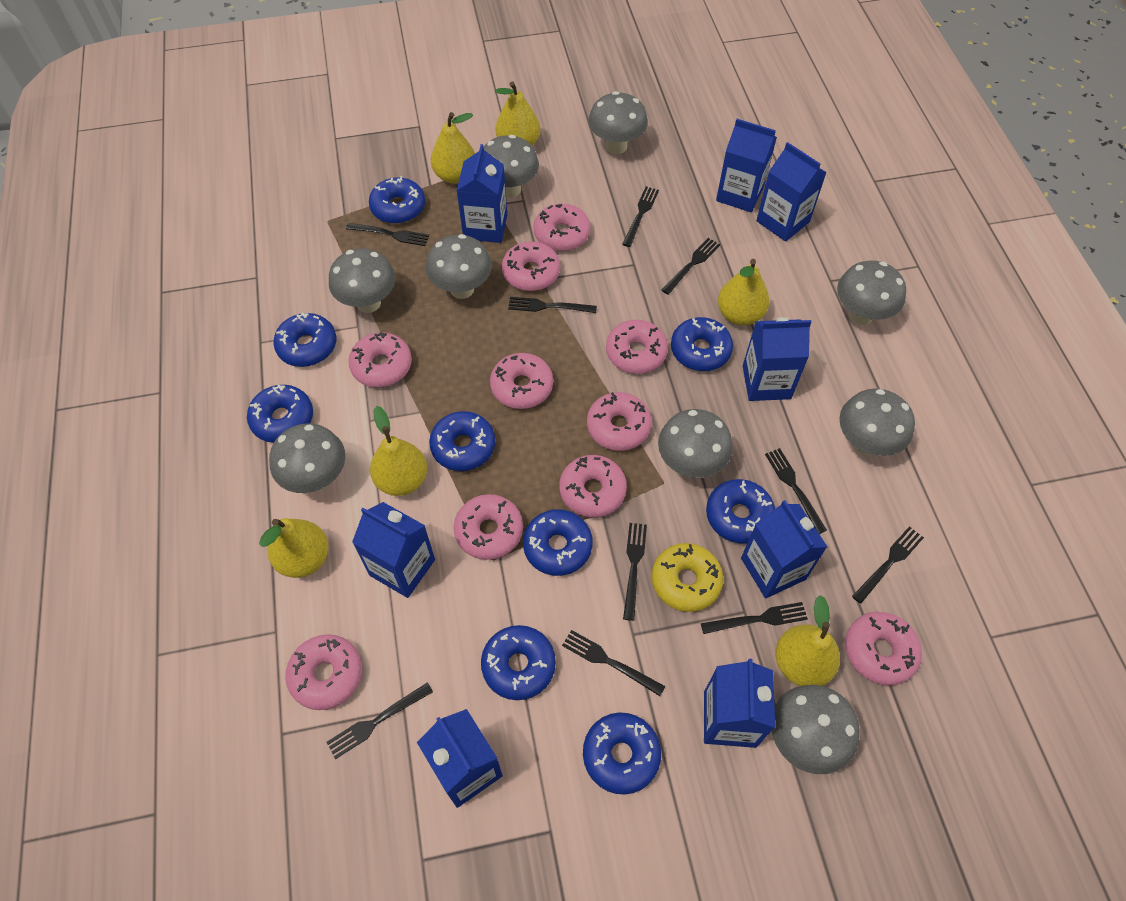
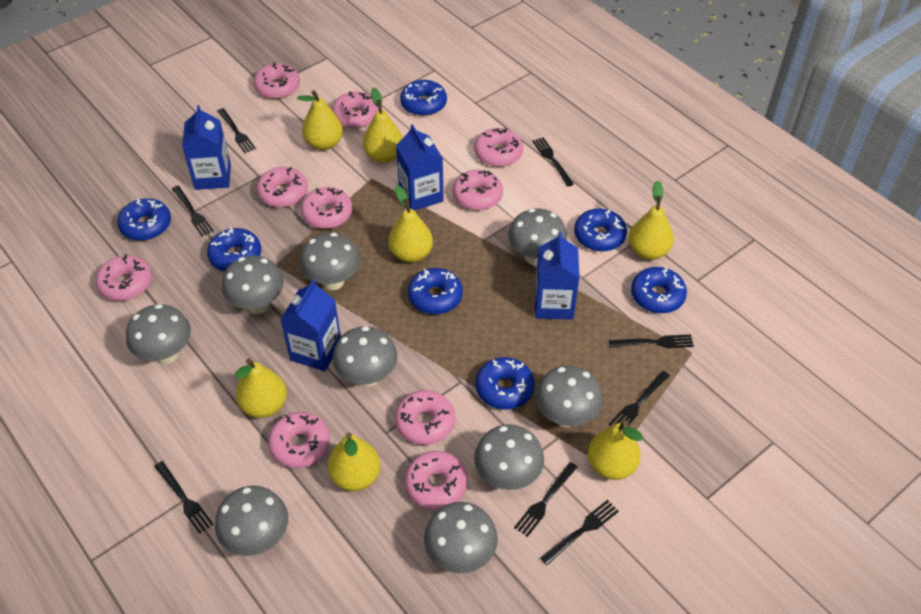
black fork: [326,682,433,759] [346,223,429,246] [508,297,597,313] [562,630,665,696] [622,187,659,247] [623,523,647,621] [662,238,720,295] [701,602,808,634] [765,448,827,534] [852,526,924,604] = 10 -> [154,461,214,534] [172,186,214,236] [218,108,256,153] [514,462,577,537] [532,137,573,187] [540,500,619,565] [609,335,694,348] [609,371,670,427] = 8
blue carton: [352,502,435,598] [417,709,503,808] [457,144,507,243] [704,659,775,748] [716,119,777,212] [741,500,827,598] [743,317,811,401] [756,142,827,242] = 8 -> [182,105,231,190] [281,280,341,371] [396,124,444,211] [535,232,579,320] = 4
blue donut: [247,385,313,443] [274,313,336,367] [369,176,425,224] [429,411,495,471] [481,625,556,700] [523,509,593,576] [583,712,661,795] [671,317,733,371] [706,479,775,544] = 9 -> [117,198,171,241] [207,227,261,271] [400,80,447,116] [408,268,463,314] [476,357,535,410] [574,209,627,252] [631,267,687,313] = 7
yellow donut: [652,543,724,612] = 1 -> none = 0
yellow pear: [259,518,328,578] [370,406,427,496] [431,112,475,184] [495,81,540,146] [718,259,769,326] [776,595,840,686] = 6 -> [234,359,287,418] [297,90,343,150] [327,432,380,491] [363,88,403,163] [388,185,433,263] [588,420,643,480] [628,180,674,260] = 7

